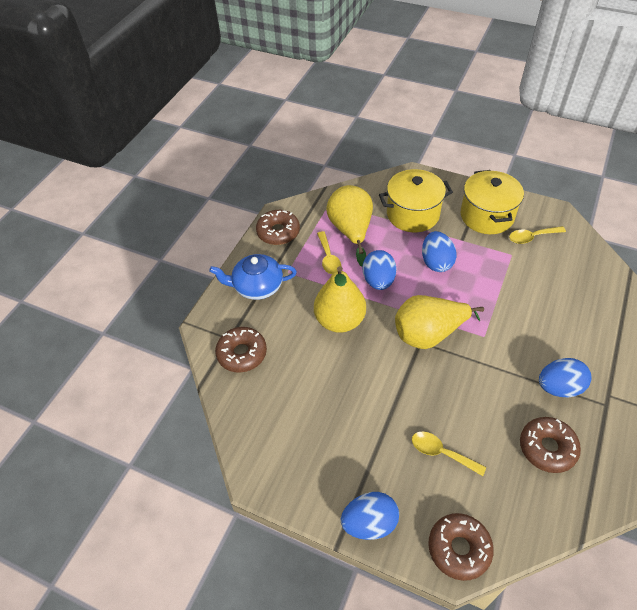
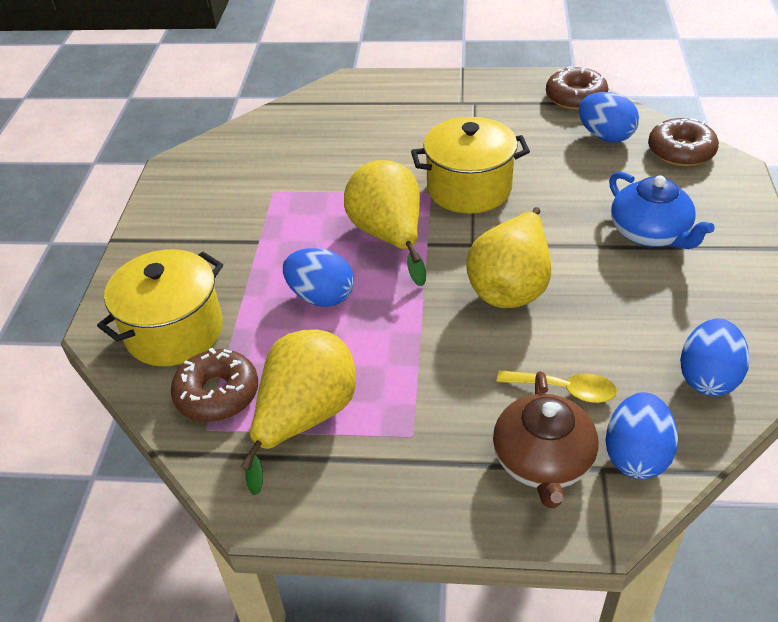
brown donut: [215,327,267,373] [256,210,300,245] [428,513,494,581] [520,417,581,473] = 4 -> [171,348,258,422] [546,66,608,110] [648,118,719,166] = 3
brown teapot: none = 0 -> [493,371,598,508] = 1
yellow spoon: [317,231,341,274] [412,432,486,476] [509,226,566,244] = 3 -> [497,370,617,403] = 1

